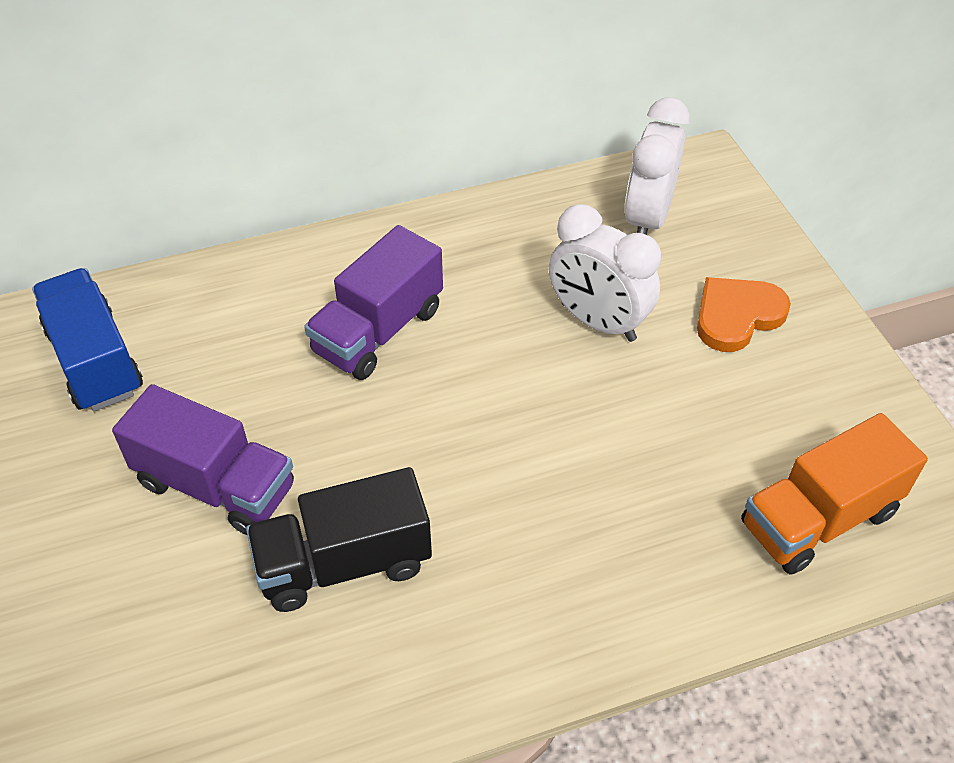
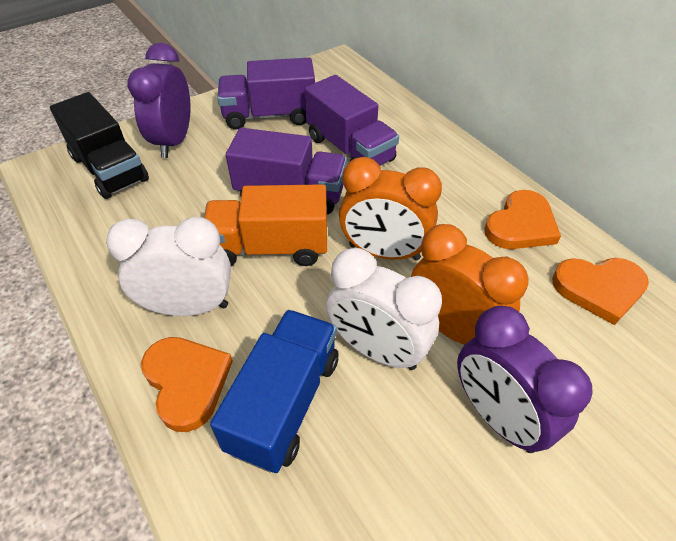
orange clock: none = 0 -> [339,157,442,261] [411,224,529,345] = 2
orange heart: [697,277,791,352] = 1 -> [141,337,233,432] [484,190,561,249] [552,258,649,325] = 3
purple clock: none = 0 -> [127,43,191,158] [457,306,593,453] = 2
purple truck: [112,384,294,535] [304,225,443,380] = 2 -> [217,58,315,129] [226,128,347,214] [305,75,399,166] = 3

